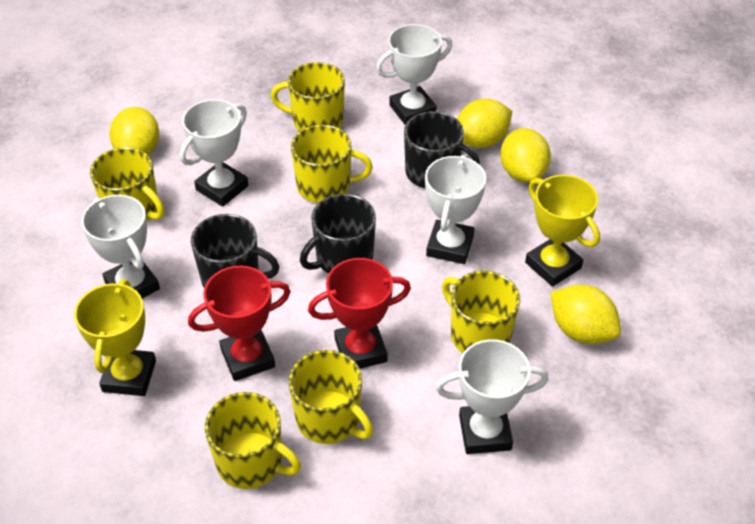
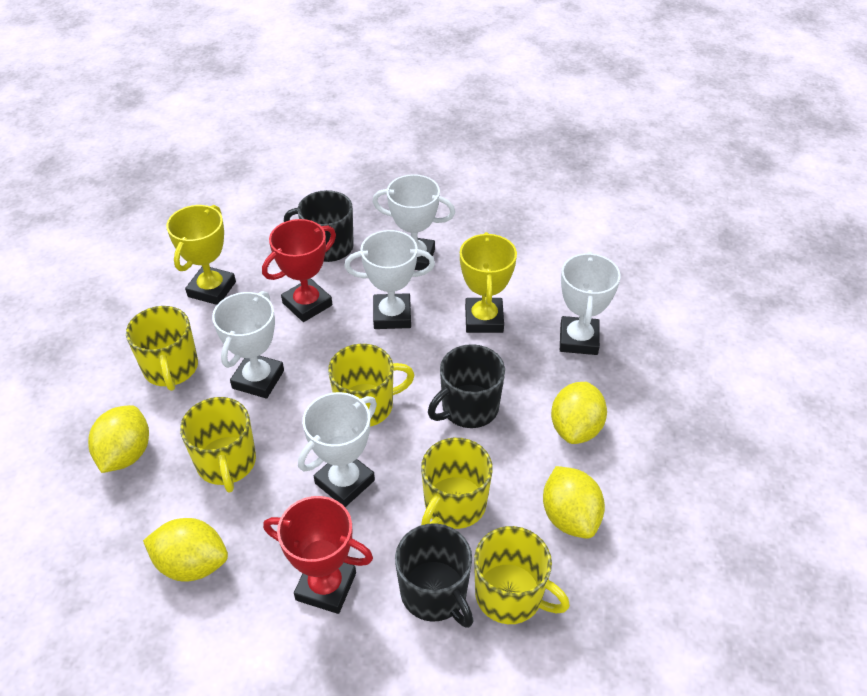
yellow mug: [90,147,164,222] [205,392,301,489] [271,62,345,131] [289,350,373,444] [291,125,373,203] [442,271,520,353] = 6 -> [126,306,198,391] [180,397,256,493] [328,344,415,426] [421,438,493,529] [474,526,570,624] = 5

